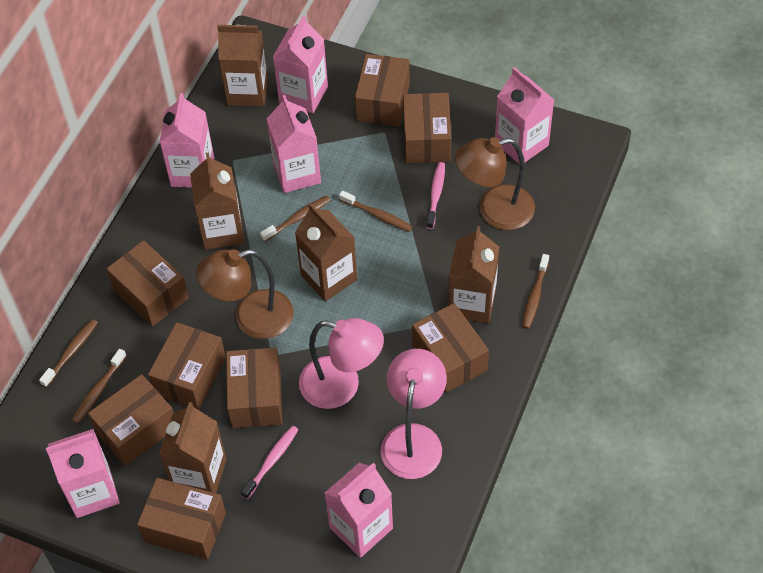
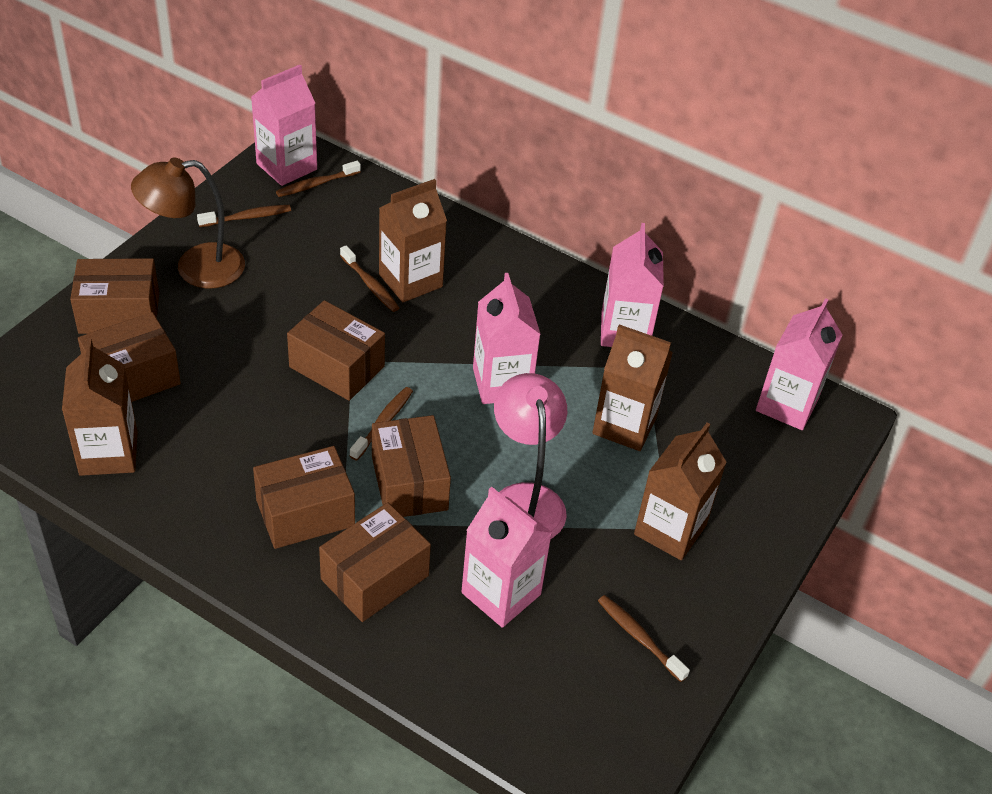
brown box: [88,374,174,466] [106,240,189,327] [137,478,226,560] [148,322,226,410] [226,348,282,428] [355,54,410,127] [403,93,451,163] [412,303,489,393] = 8 -> [70,258,159,334] [78,312,181,402] [253,446,355,549] [287,300,385,401] [319,502,431,622] [372,415,451,517] = 6
brown carton: [159,402,227,493] [190,153,244,250] [217,25,268,106] [295,203,357,301] [448,226,499,324] = 5 -> [62,338,138,476] [379,179,447,302] [592,324,673,451] [634,422,727,560] = 4
brown lamp: [196,249,294,339] [455,137,535,230] = 2 -> [131,157,245,289] = 1
pink carton: [46,429,120,518] [159,93,214,188] [266,95,321,193] [273,15,328,113] [324,463,393,558] [495,67,554,165] = 6 -> [251,65,317,186] [461,487,552,628] [473,273,541,404] [601,223,664,347] [756,298,843,430] = 5
pink lamp: [299,318,384,409] [381,349,447,479] = 2 -> [494,373,567,539] = 1
pink toothbrush: [241,426,299,499] [426,162,445,229] = 2 -> none = 0

